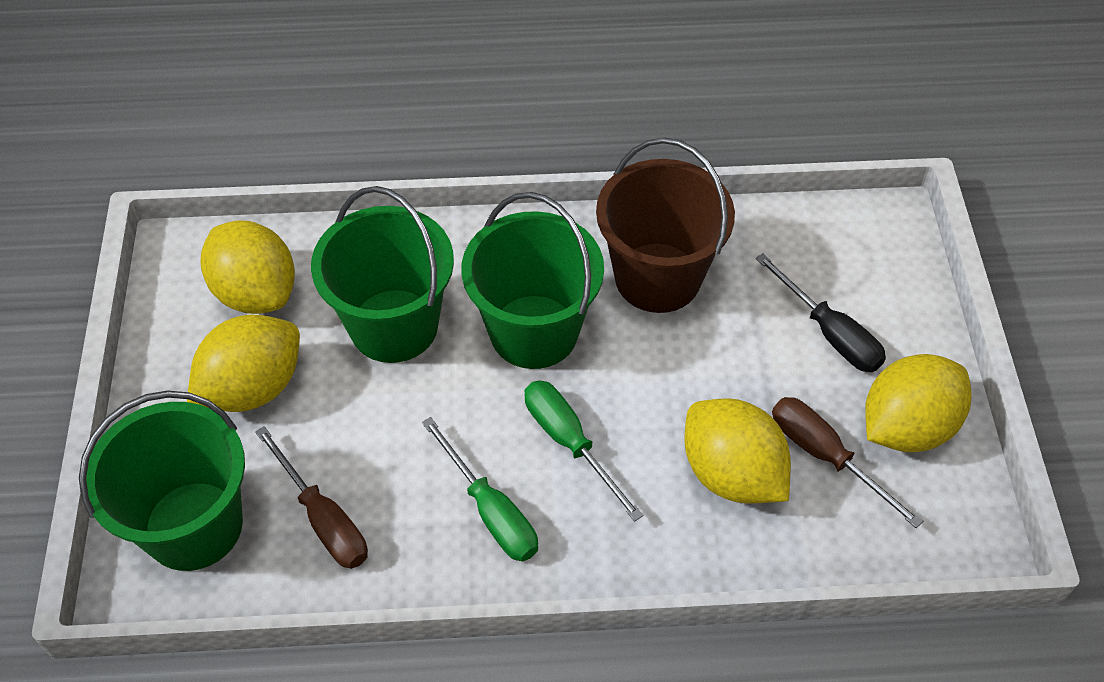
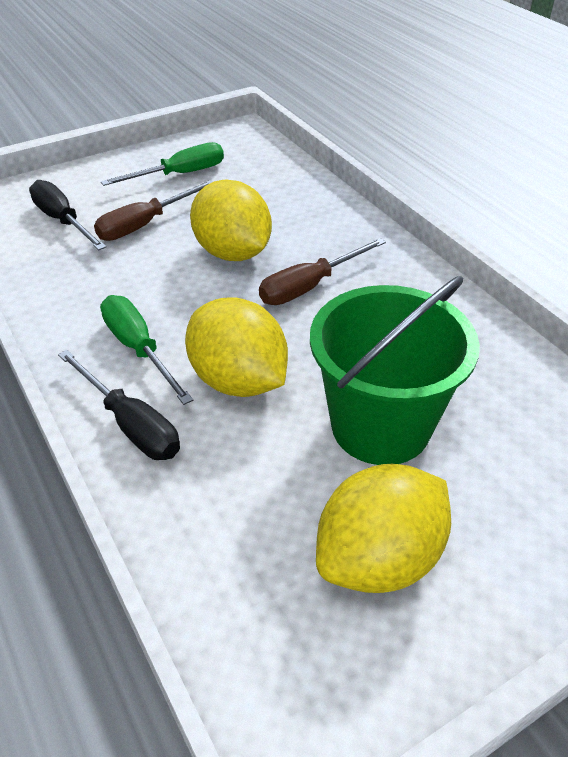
black screwdriver: [756,253,886,372] = 1 -> [29,180,106,250] [58,350,180,460] = 2
brown bucket: [596,137,735,313] = 1 -> none = 0
green bucket: [79,391,245,571] [311,186,454,363] [462,192,604,369] = 3 -> [310,276,480,465] = 1
yellow lemon: [187,314,300,412] [201,221,295,314] [685,398,791,504] [865,354,972,452] = 4 -> [185,297,288,397] [190,180,272,261] [316,464,451,593] = 3

